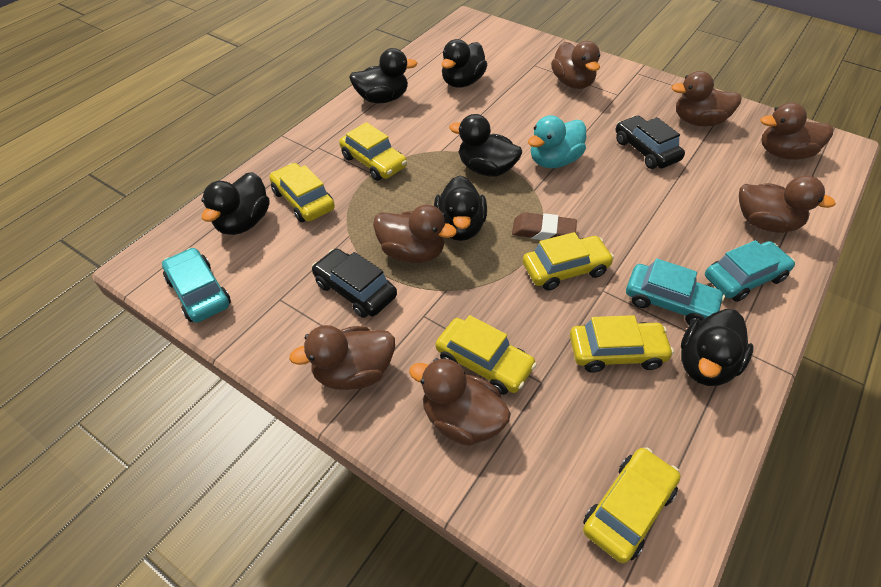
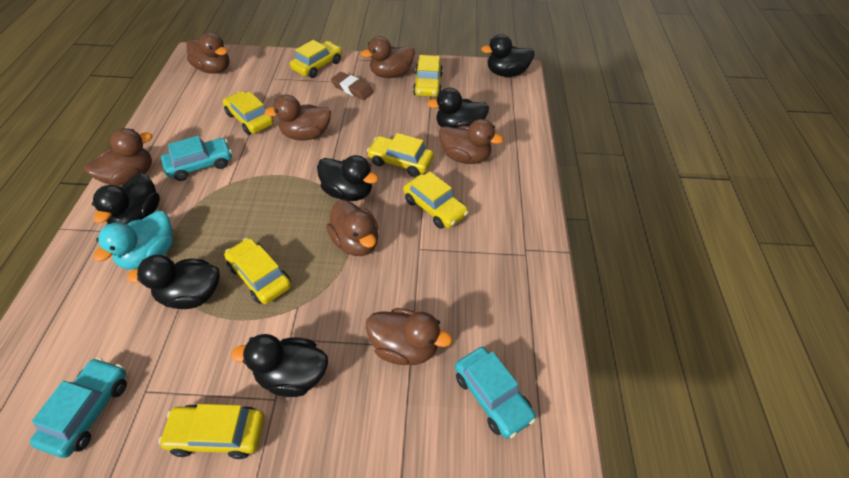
black car: [312,249,397,318] [616,116,685,169] = 2 -> none = 0
yellow car: [269,163,335,222] [339,122,407,181] [435,315,537,395] [523,232,614,291] [570,315,674,373] [583,448,681,563] = 6 -> [158,404,265,459] [223,91,274,135] [224,238,291,304] [290,40,342,78] [367,133,434,177] [403,172,469,229] [413,55,443,97] = 7

